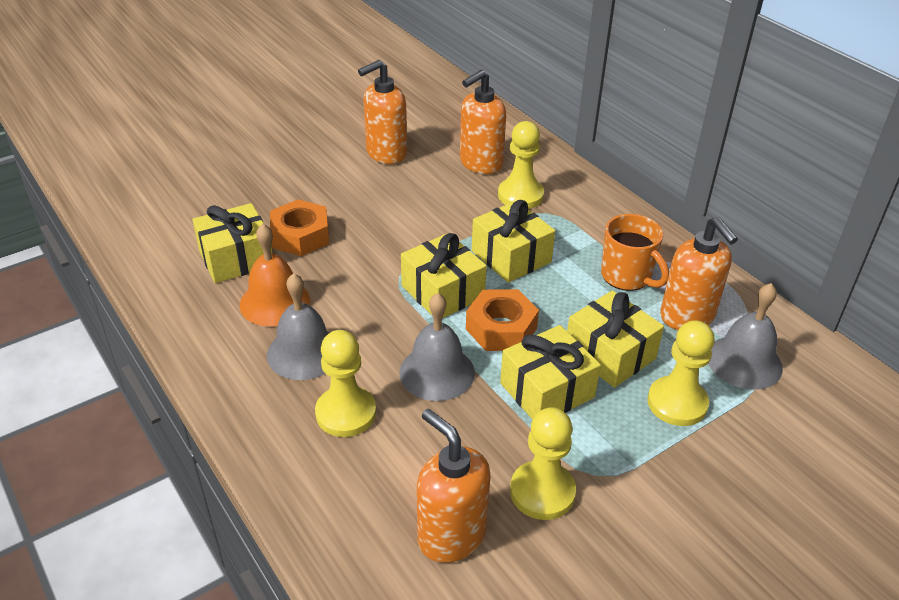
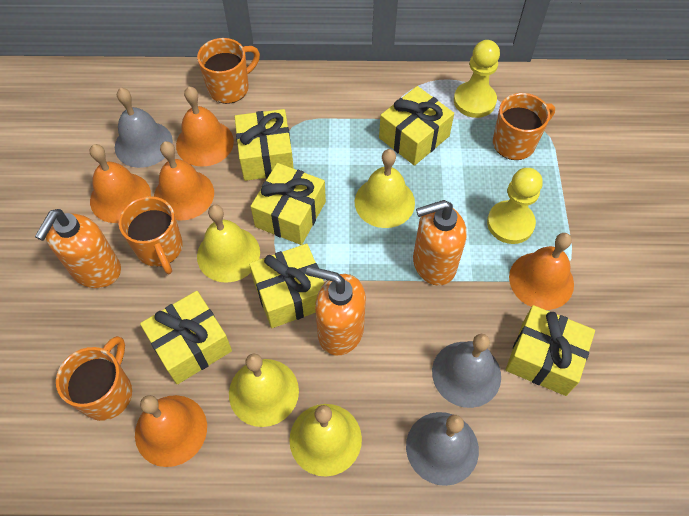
orange bell: [240,224,310,327] = 1 -> [90,144,151,223] [135,395,207,467] [154,141,214,221] [176,87,234,167] [509,233,574,310] = 5
orange mug: [601,214,669,291] = 1 -> [56,336,132,421] [119,196,183,274] [197,38,260,104] [493,93,555,160] = 4
orange nut: [270,199,329,256] [466,289,539,351] = 2 -> none = 0
orange soap dispenser: [358,60,407,164] [417,409,491,563] [460,70,506,174] [660,217,738,330] = 4 -> [35,209,121,288] [306,266,366,356] [413,200,467,286] = 3
yellow bell: none = 0 -> [197,205,260,283] [229,353,299,427] [289,404,362,477] [355,149,415,228] = 4
yellow gift: [192,203,273,283] [401,233,487,318] [472,200,555,283] [500,325,601,420] [567,290,664,388] = 5 -> [140,291,232,384] [234,109,294,181] [249,244,324,328] [251,163,326,245] [379,86,454,166] [506,305,595,396] = 6
yellow pawn: [315,330,376,437] [498,121,544,209] [510,407,576,520] [647,320,715,426] = 4 -> [454,40,500,118] [487,168,543,244] = 2

